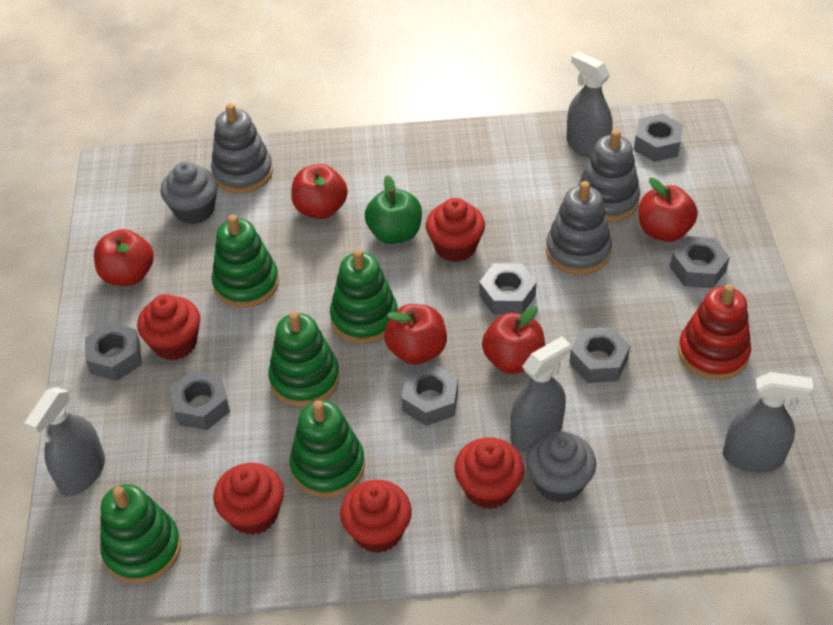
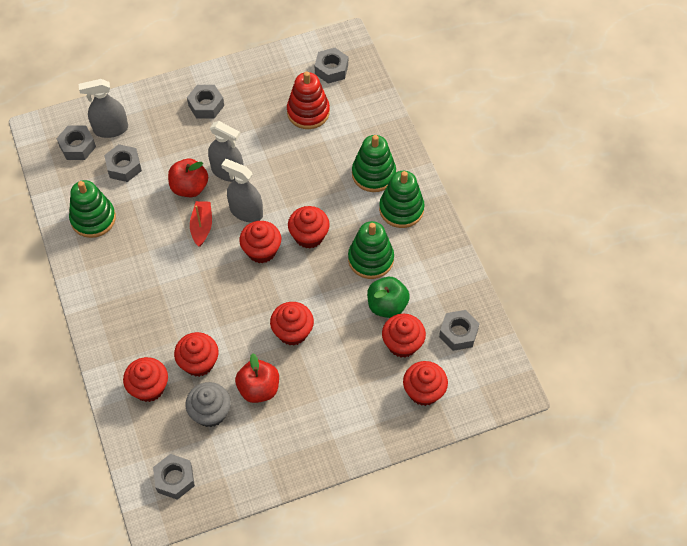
green stacking toy: [100,484,181,584] [212,215,279,308] [268,311,340,407] [290,400,365,498] [330,249,397,344] = 5 -> [69,180,116,238] [348,221,394,279] [352,135,396,192] [379,171,424,228] = 4
grey cupcake: [161,161,218,225] [526,431,596,503] = 2 -> [186,382,231,427] = 1
grey nut: [85,322,142,381] [170,370,230,430] [402,364,458,426] [479,263,537,315] [569,327,630,383] [634,114,683,162] [670,236,730,288] = 7 -> [56,125,96,160] [104,144,142,182] [153,454,195,500] [187,85,224,119] [315,48,348,84] [439,310,480,351] = 6
grey spray bottle: [25,387,105,496] [510,336,571,451] [567,51,612,158] [723,372,813,472] = 4 -> [79,79,128,138] [208,121,244,182] [221,159,263,222] = 3
grey stacking toy: [211,103,273,194] [546,181,612,275] [578,129,640,222] = 3 -> none = 0
red apple: [94,229,154,286] [291,164,348,219] [384,304,447,365] [482,306,545,374] [639,178,698,242] = 5 -> [168,159,208,197] [235,353,279,403] = 2
red boat: none = 0 -> [190,201,212,247] = 1
red cupcake: [137,294,200,361] [213,463,284,535] [340,480,412,553] [426,198,485,262] [454,437,524,509] = 5 -> [123,357,168,402] [174,332,218,377] [239,221,281,263] [270,302,314,345] [288,206,330,249] [382,314,426,358] [403,361,448,406] = 7

